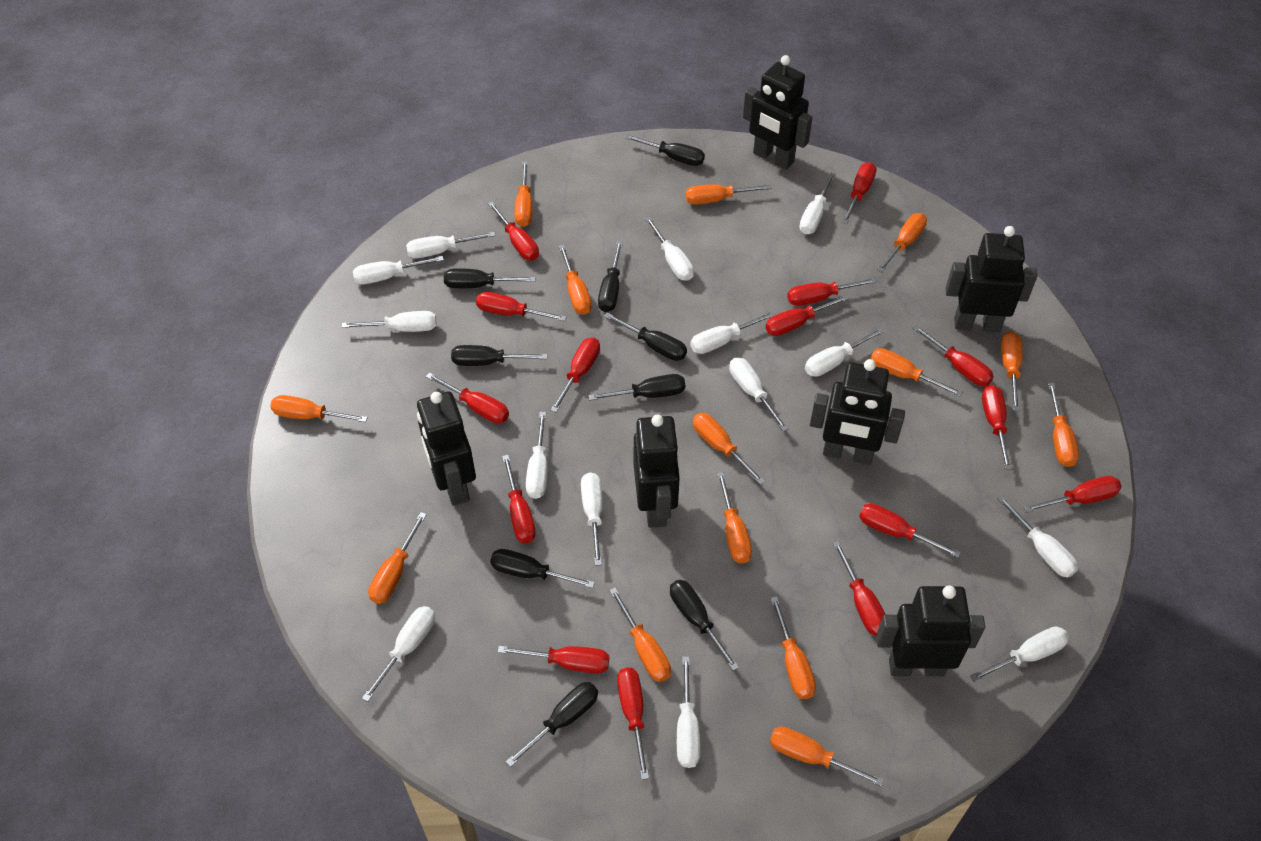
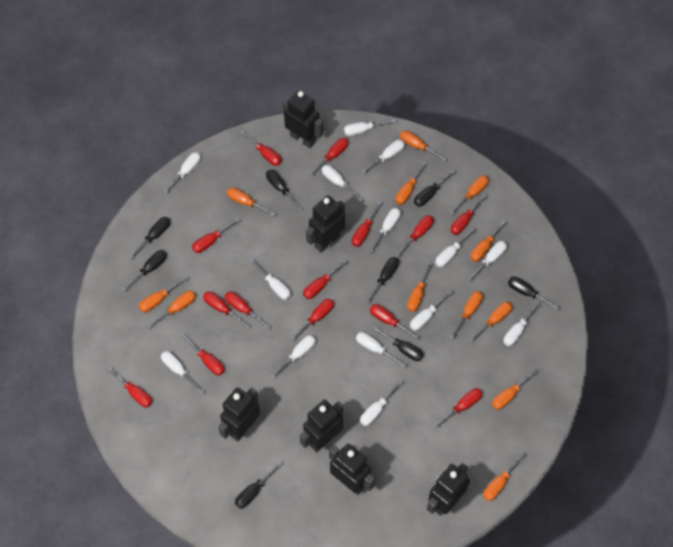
black screwdriver: [444,268,536,288] [451,345,547,366] [490,549,595,588] [506,682,598,767] [588,374,685,400] [598,241,623,312] [604,312,687,361] [625,134,705,166] [670,580,739,671] = 9 -> [122,250,167,291] [129,217,170,259] [235,461,283,509] [266,170,303,210] [366,257,399,304] [372,326,423,361] [414,170,455,206] [508,277,560,310] = 8
orange screwdriver: [270,395,368,422] [368,512,427,604] [514,161,532,227] [559,245,592,315] [609,587,671,682] [685,184,771,205] [693,413,765,485] [717,472,752,563] [770,596,816,699] [770,727,884,787] [871,348,963,397] [877,213,927,272] [1001,331,1023,411] [1048,383,1079,467] = 14 -> [138,276,189,312] [146,291,196,329] [227,187,276,216] [395,162,427,205] [400,130,447,161] [407,262,433,312] [450,176,489,214] [450,291,483,339] [469,302,512,342] [470,220,507,262] [483,452,525,501] [492,369,538,410] = 12
red screwdriver: [426,373,509,423] [476,292,567,321] [488,201,539,261] [498,646,609,674] [502,455,536,543] [551,337,600,412] [617,667,649,780] [766,295,849,336] [787,278,877,306] [833,541,886,636] [842,162,877,224] [859,503,961,558] [913,325,994,386] [982,385,1012,470] [1024,476,1122,513] = 15 -> [107,367,152,407] [181,334,225,375] [192,218,240,253] [203,291,250,328] [224,292,271,329] [240,131,281,166] [290,299,334,341] [303,260,347,299] [310,138,348,176] [352,201,382,247] [370,304,420,340] [396,215,434,257] [434,388,482,428] [450,194,487,235] = 14

